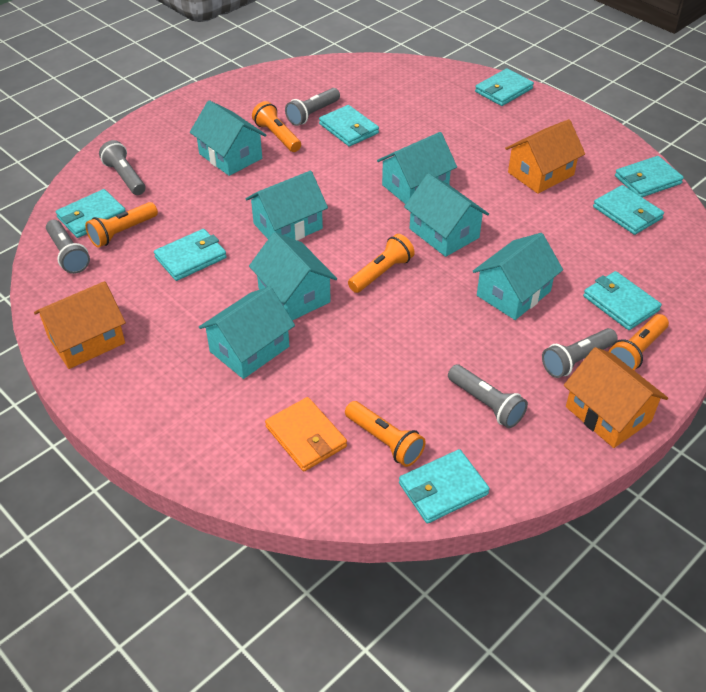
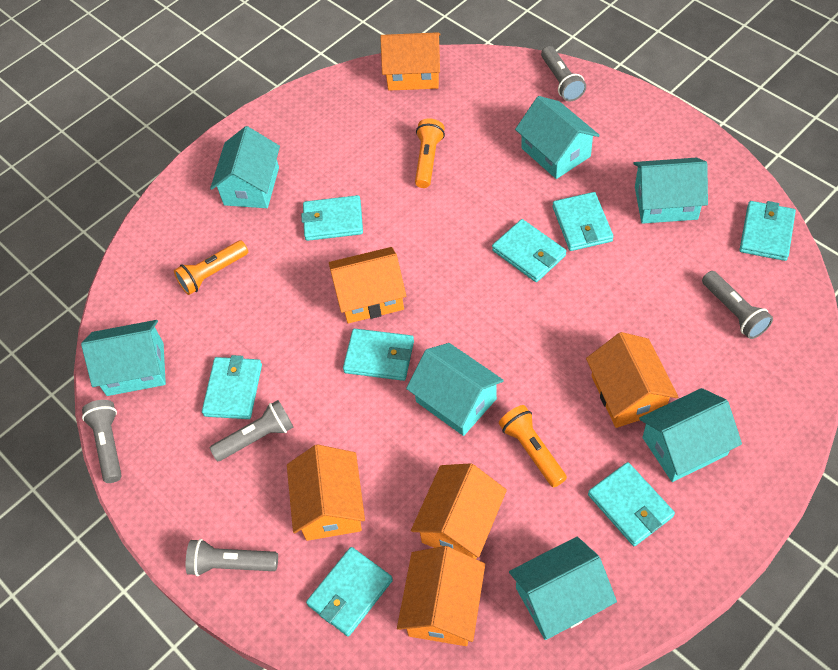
orange flashlight: [85,202,158,247] [252,101,301,152] [345,401,426,467] [348,234,415,293] [608,314,669,370] = 5 -> [174,240,248,295] [415,119,445,188] [499,405,567,487] = 3
orange house: [34,281,126,369] [505,119,585,194] [564,347,668,448] = 3 -> [287,444,365,541] [329,247,406,323] [380,32,441,91] [397,546,485,646] [411,463,507,559] [586,332,678,428] = 6
orange wallet: [265,397,347,471] = 1 -> none = 0

